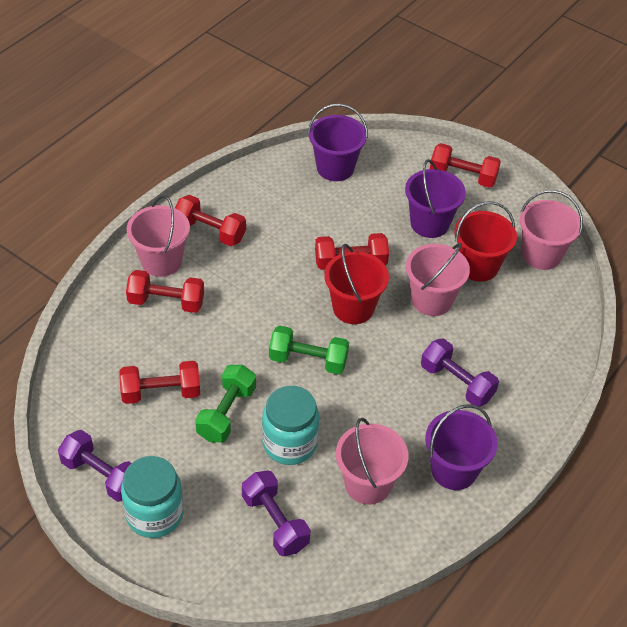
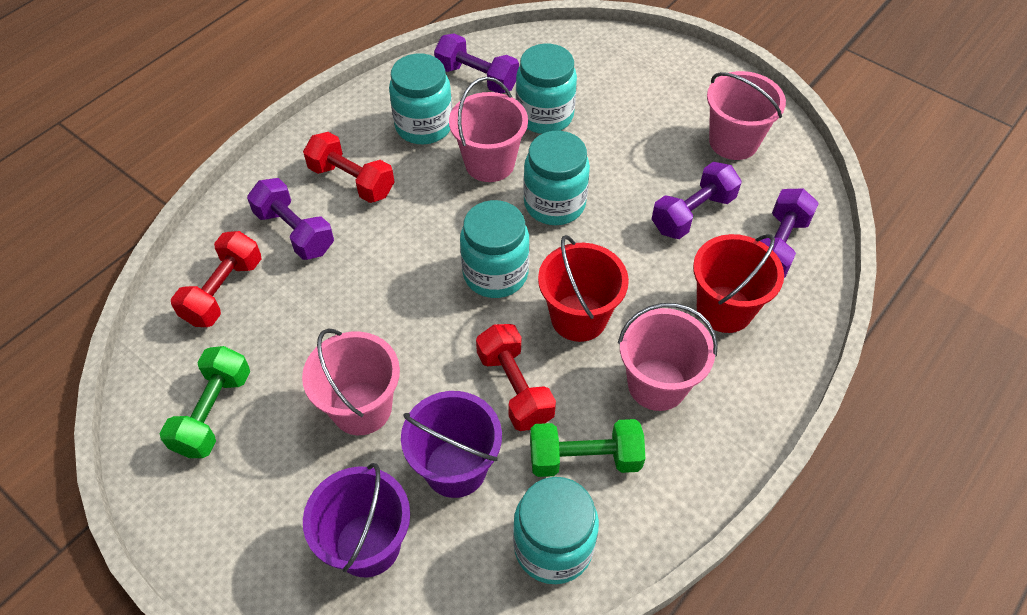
purple bucket: [308,104,368,181] [405,159,466,238] [425,404,498,490] = 3 -> [303,463,410,577] [401,391,502,498] = 2
purple dumbbell: [58,430,131,502] [242,470,310,556] [421,338,499,407] = 3 -> [247,178,334,260] [434,34,519,94] [652,162,742,239] [761,188,819,278] = 4
red dumbbell: [119,361,200,404] [126,270,204,313] [175,195,246,246] [315,233,389,270] [430,143,501,188] = 5 -> [171,231,261,327] [303,132,394,203] [476,324,556,431] = 3
turquoise jar: [121,456,184,538] [262,386,319,465] = 2 -> [389,54,452,144] [460,200,529,298] [513,477,599,584] [516,43,577,134] [523,131,590,225] = 5

